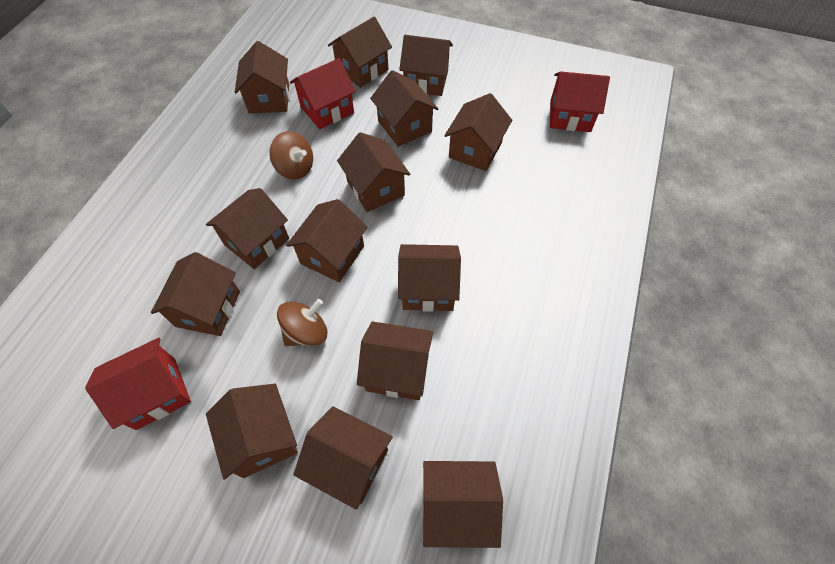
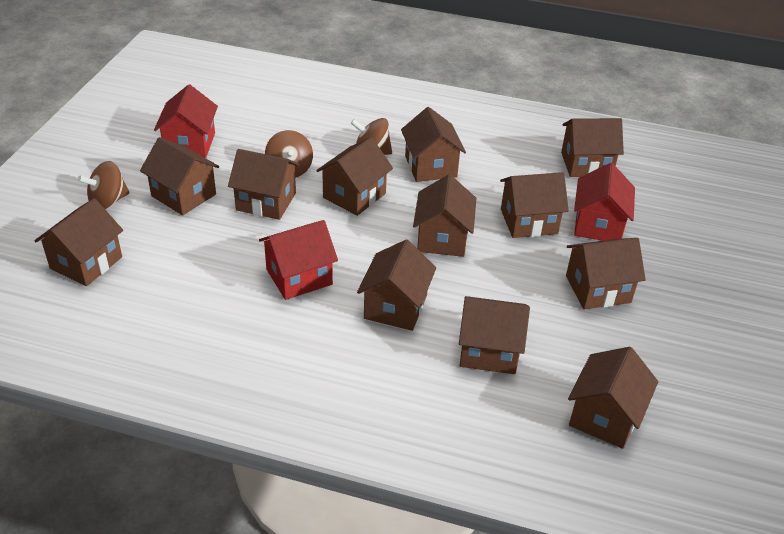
brown house: [151,252,240,336] [206,188,289,269] [206,384,298,479] [235,41,289,114] [286,199,368,282] [293,406,393,510] [328,17,392,88] [337,132,410,212] [357,321,433,400] [370,70,439,147] [398,244,461,312] [399,35,453,96] [423,461,503,548] [444,93,512,171] = 14 -> [34,198,123,286] [140,137,219,215] [228,149,300,220] [316,137,393,216] [357,240,436,331] [401,107,466,182] [413,174,477,257] [459,296,530,374] [500,172,569,238] [561,118,624,177] [566,238,646,310] [568,347,658,449] = 12
brown spinning top: [269,131,313,180] [277,299,328,346] = 2 -> [78,161,129,209] [265,130,313,178] [351,118,392,155] = 3

